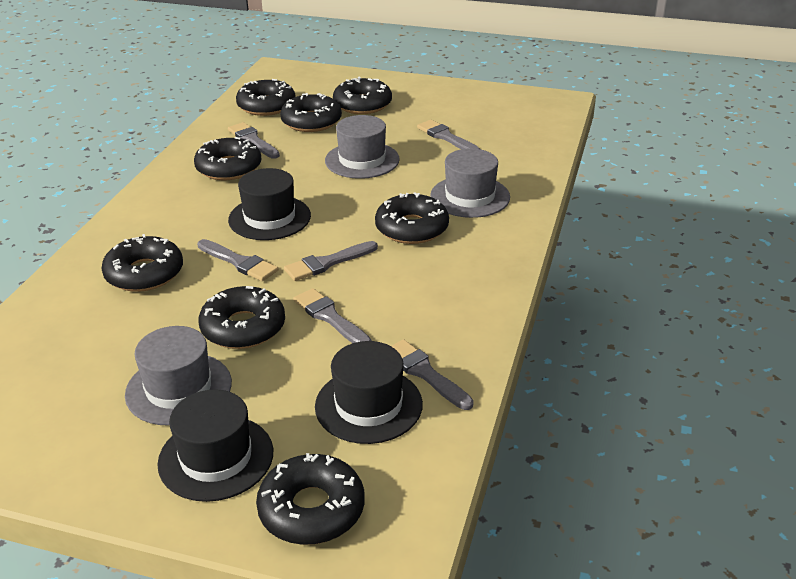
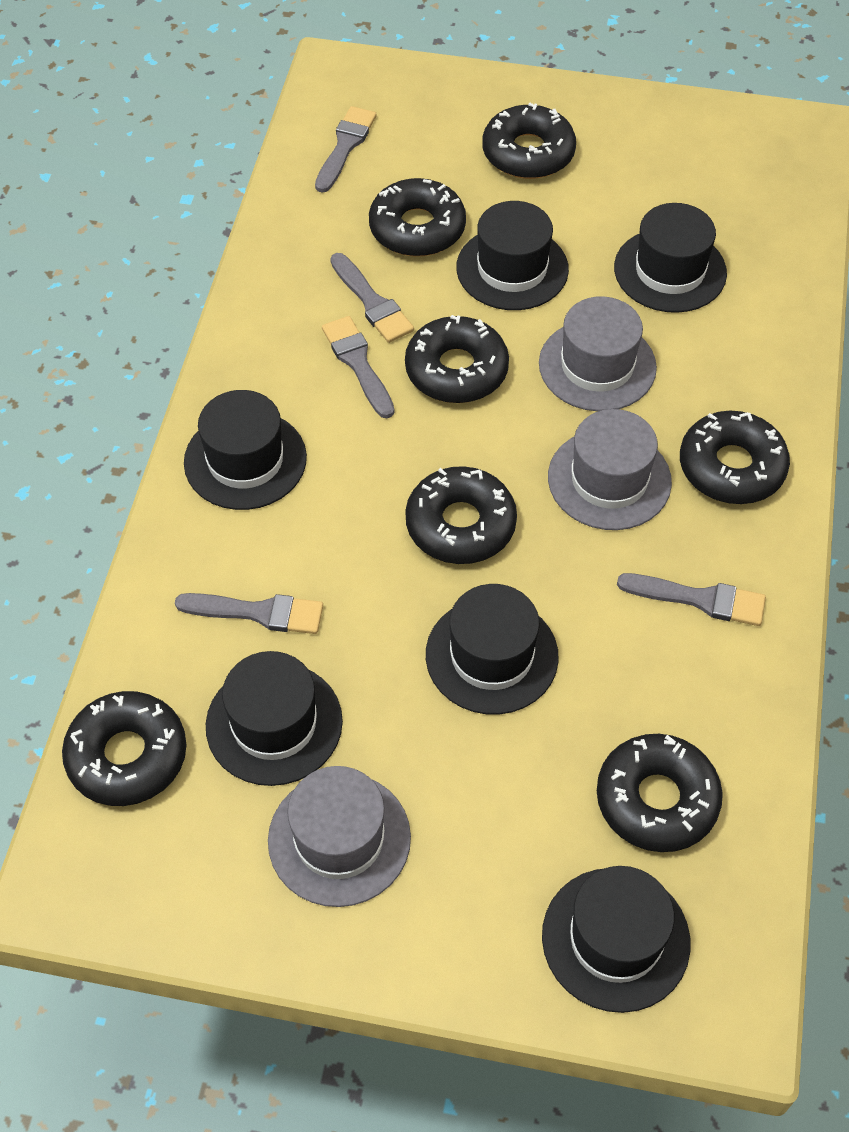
black donut: [101,234,183,292] [194,137,261,180] [198,286,285,349] [236,79,296,116] [256,453,364,545] [280,93,342,132] [333,77,392,114] [375,192,449,244] = 8 -> [62,691,186,806] [369,178,466,256] [405,315,509,403] [405,466,517,564] [482,103,576,179] [597,734,723,852] [680,411,790,504] = 7
black hat: [157,389,273,502] [228,168,311,240] [315,341,423,444] = 3 -> [184,390,307,510] [206,651,343,786] [426,584,559,715] [456,201,569,310] [542,866,690,1013] [614,203,727,313] = 6
grey brush: [197,239,278,281] [228,122,280,158] [284,241,378,281] [293,288,372,343] [391,339,474,410] [417,120,480,149] = 6 -> [175,593,323,634] [315,106,377,193] [322,316,394,418] [330,253,414,343] [617,573,766,626] = 5

